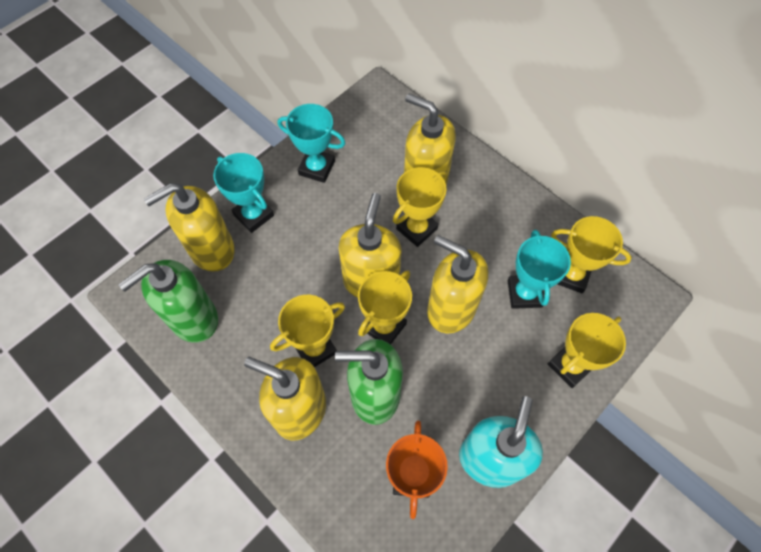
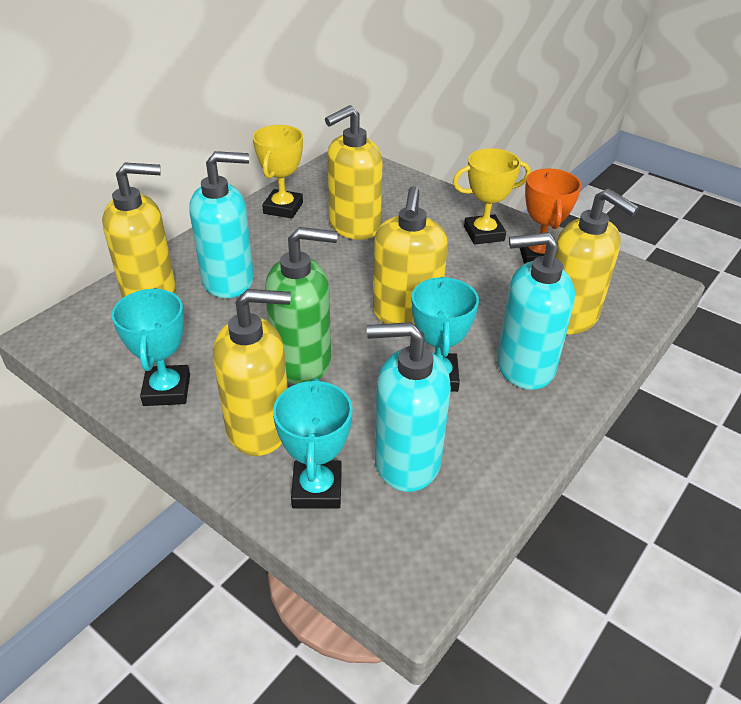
green soap dispenser: [118,260,218,343] [335,339,403,425] = 2 -> [265,227,338,385] = 1
turquoise soap dispenser: [459,396,543,488] = 1 -> [189,151,254,298] [367,322,451,492] [497,232,575,390] = 3
yellow trophy: [270,295,345,367] [358,270,412,345] [393,167,447,247] [548,313,626,388] [551,216,632,293] = 5 -> [253,125,303,218] [453,148,531,245] = 2

